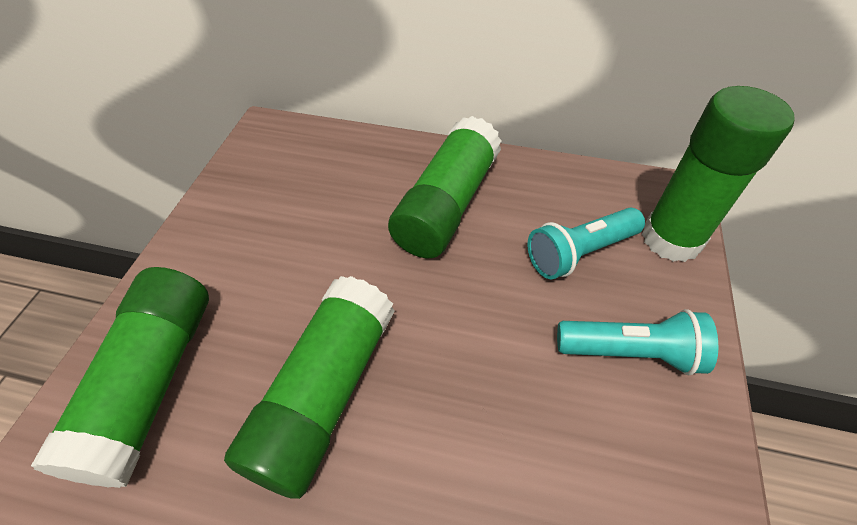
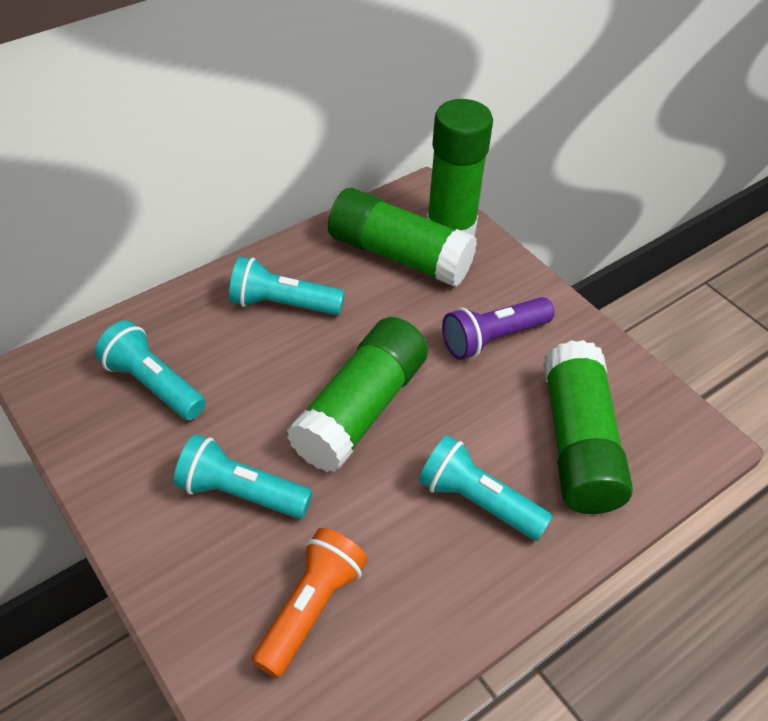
orange flashlight: none = 0 -> [252,528,368,678] = 1
purple flashlight: none = 0 -> [442,297,555,360] = 1
turquoise flashlight: [527,208,645,279] [557,309,718,375] = 2 -> [95,321,206,420] [174,435,312,519] [229,257,345,315] [419,435,553,541] = 4

